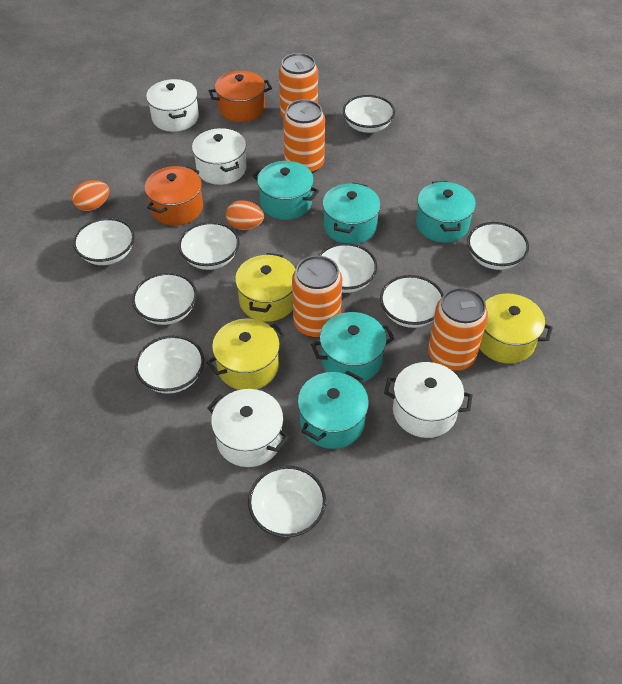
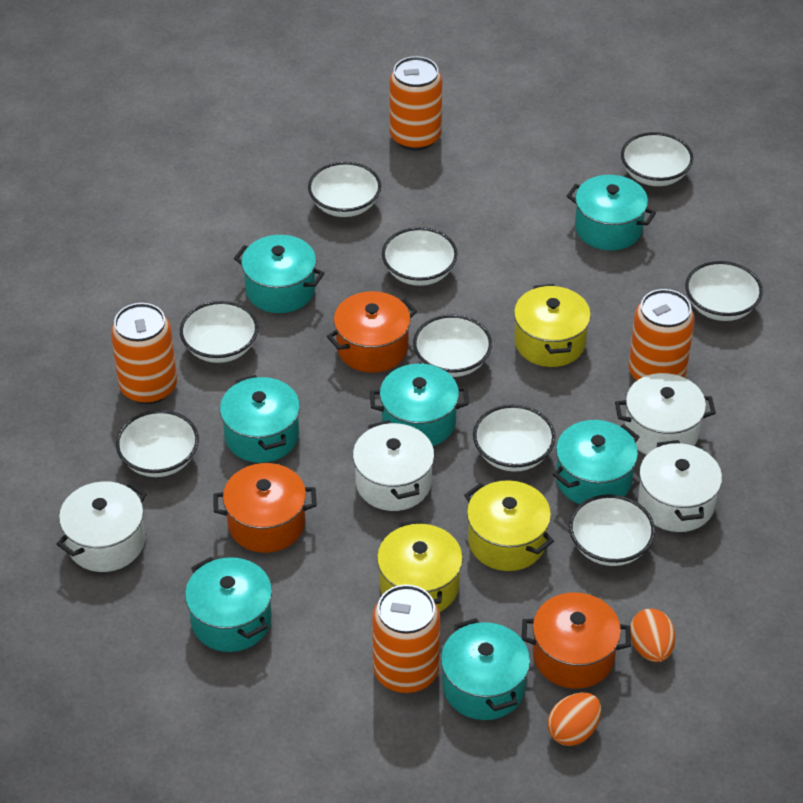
orange pot: [145,166,203,226] [209,71,272,122] = 2 -> [213,463,317,553] [327,291,417,373] [522,592,631,689] = 3
turquoise pot: [253,161,319,220] [298,370,369,449] [311,312,394,382] [322,183,381,244] [416,181,476,243] = 5 -> [185,557,272,652] [220,375,300,463] [234,235,325,313] [370,364,469,446] [441,618,530,720] [553,420,639,504] [567,175,656,250] = 7

